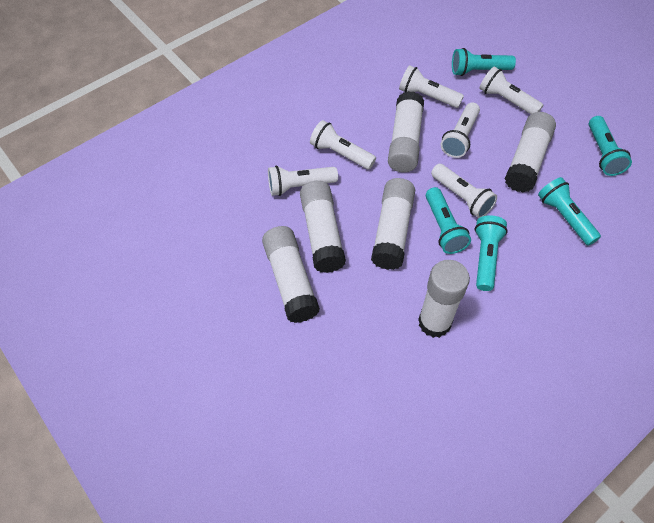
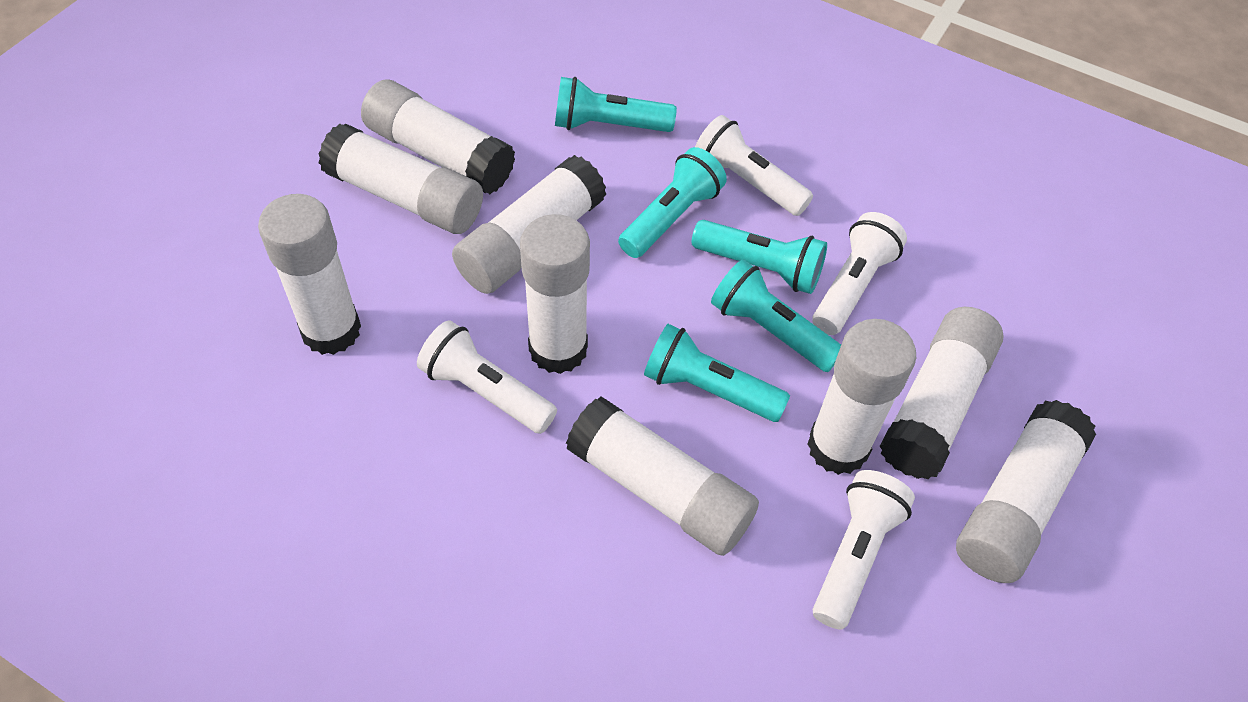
white flashlight: [268,166,338,196] [310,120,376,169] [399,65,464,108] [431,164,497,218] [441,102,480,158] [480,66,543,114] = 6 -> [417,320,557,434] [695,115,813,216] [813,212,907,335] [813,470,915,630] = 4
white glue stick: [262,226,320,323] [300,181,346,273] [371,178,415,270] [388,91,424,173] [418,260,470,338] [505,112,556,193] = 6 -> [258,194,361,355] [319,123,483,234] [361,80,515,194] [452,155,606,294] [520,214,590,374] [566,396,759,556] [807,319,916,475] [880,307,1003,479] [956,400,1096,583] = 9

